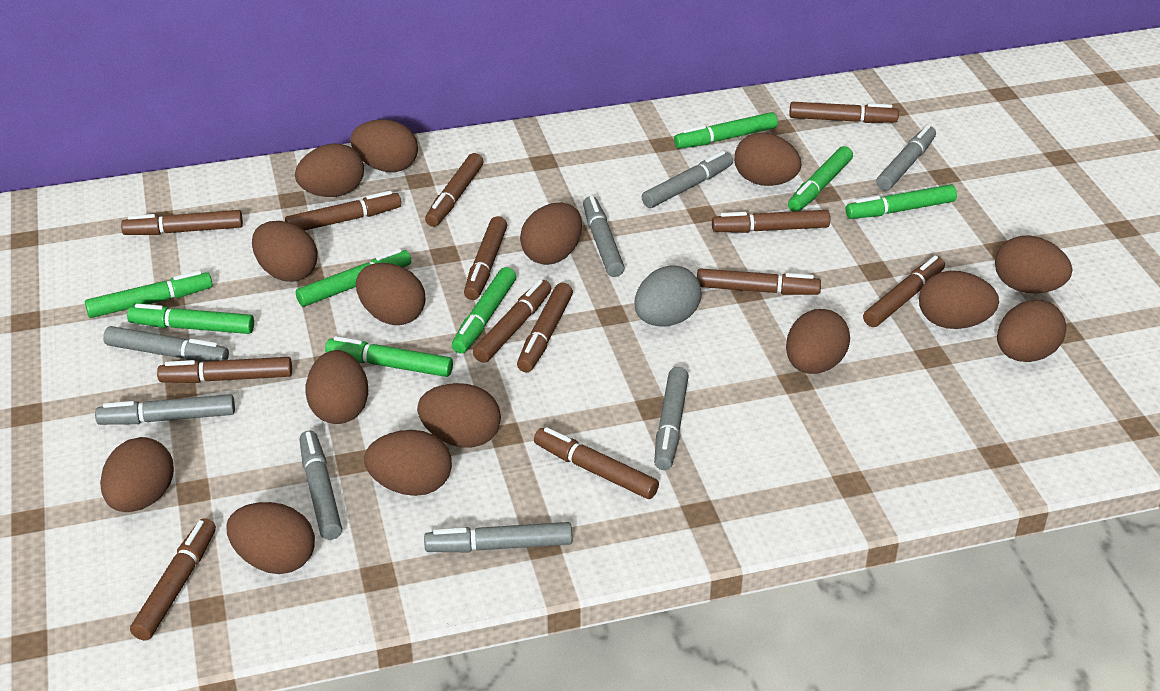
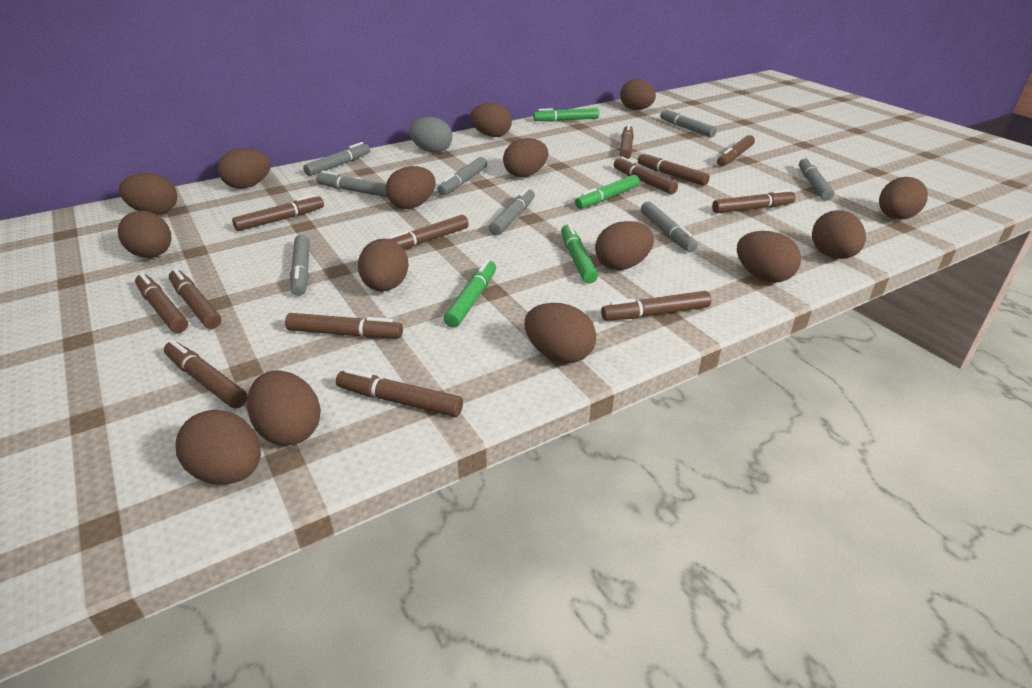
green marker: [85,270,212,318] [127,304,254,334] [296,249,411,307] [325,336,453,377] [452,267,516,354] [674,112,778,149] [788,146,853,211] [845,185,957,219] = 8 -> [444,259,496,328] [533,108,599,122] [561,223,598,283] [575,175,640,209] = 4

